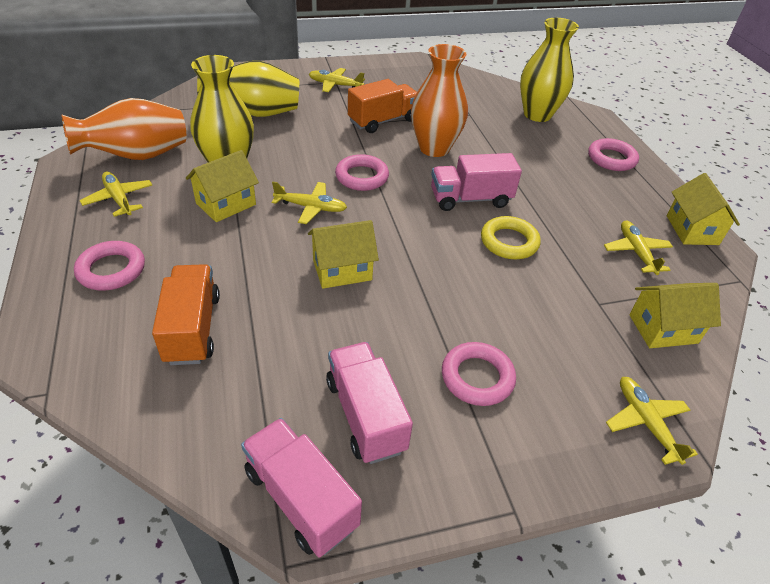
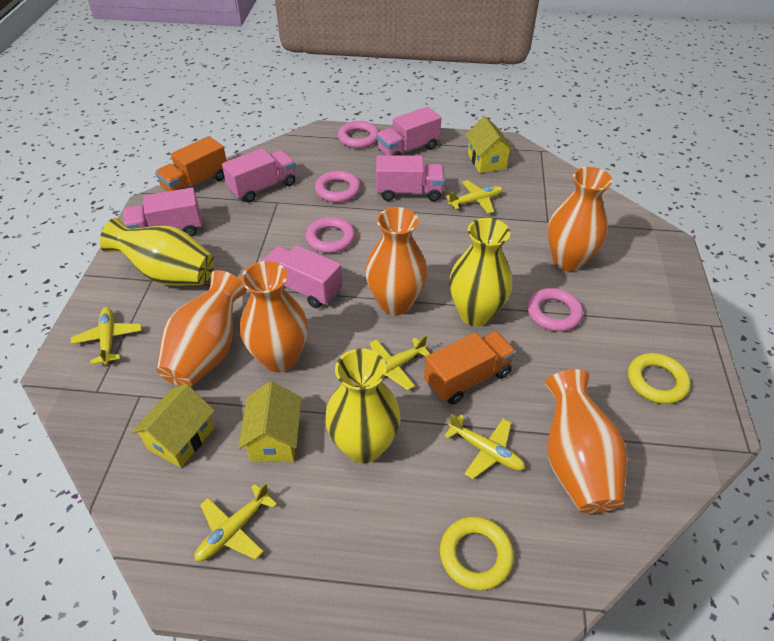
orange vase: [61,98,186,160] [411,44,468,157] = 2 -> [157,270,247,387] [240,261,308,372] [365,207,427,315] [545,369,627,514] [548,167,613,271] = 5
pink truck: [241,418,362,558] [326,342,413,464] [431,153,522,211] = 3 -> [123,188,202,237] [222,148,296,202] [263,245,342,308] [376,107,441,155] [376,155,445,201] = 5
yellow house: [186,150,259,222] [308,220,379,289] [629,283,721,348] [667,173,740,245] = 4 -> [131,384,215,468] [238,381,302,462] [466,116,514,173] = 3
yellow ring: [481,216,541,259] = 1 -> [440,516,514,590] [628,353,691,404] = 2

